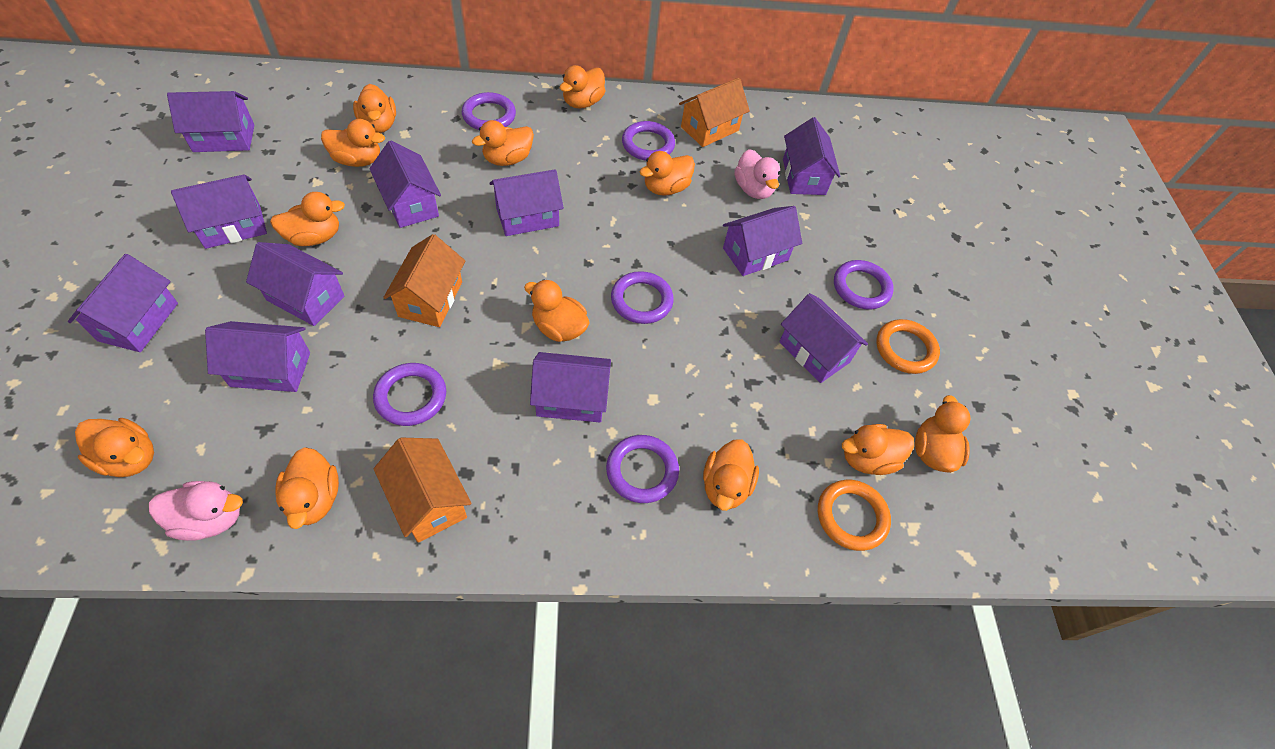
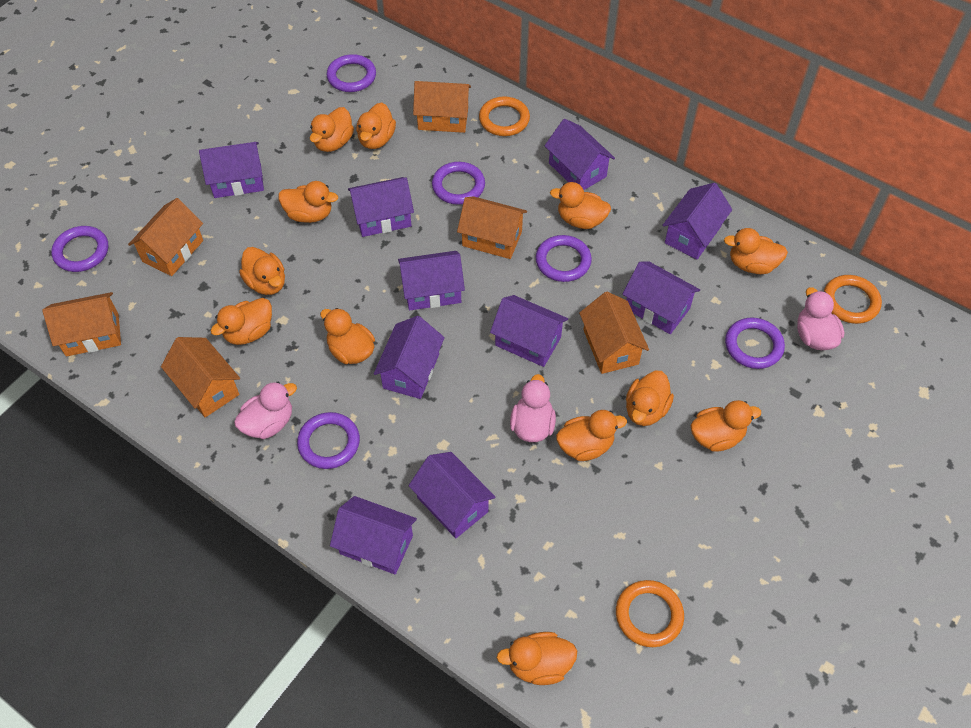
orange house: [374,437,471,543] [383,234,465,327] [679,78,750,147] = 3 -> [42,292,121,356] [128,198,203,276] [161,337,240,417] [413,81,471,133] [457,196,527,259] [579,292,649,374] = 6
orange ring: [818,480,891,551] [876,319,940,374] = 2 -> [479,96,530,136] [616,580,684,647] [824,275,882,324] = 3
pink duck: [149,481,243,541] [734,149,780,199] = 2 -> [234,382,297,439] [510,374,556,442] [797,287,844,350] = 3
purple house: [68,254,178,352] [167,91,254,152] [171,174,267,249] [205,321,310,392] [246,242,344,326] [369,141,441,228] [489,169,564,236] [530,352,611,422] [723,206,802,276] [779,293,868,383] [783,117,840,195] = 11 -> [199,142,264,198] [330,496,417,574] [348,177,414,237] [374,316,445,399] [398,251,465,310] [408,452,495,538] [490,295,568,367] [544,119,615,190] [622,261,700,334] [662,183,732,259] = 10

